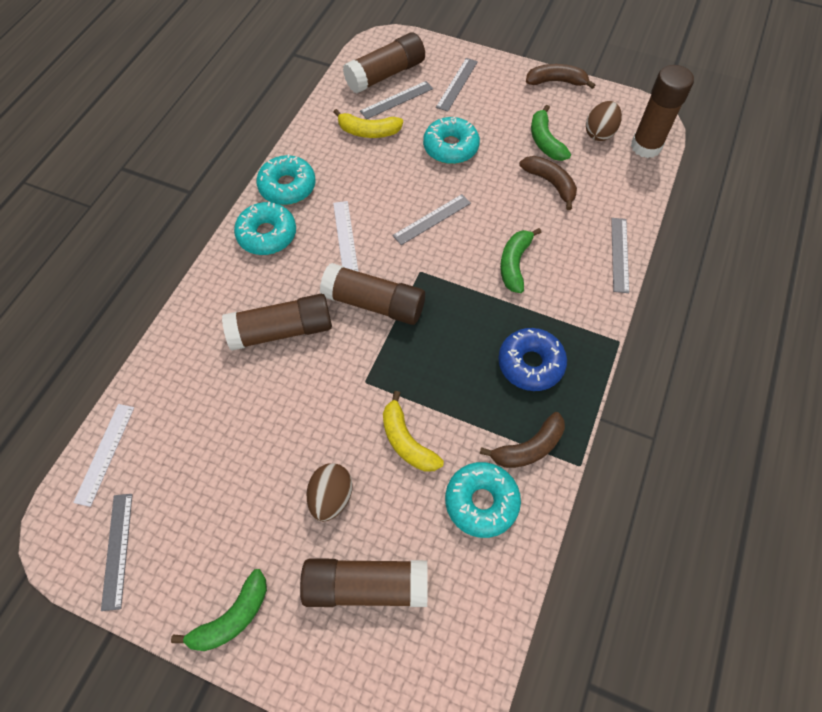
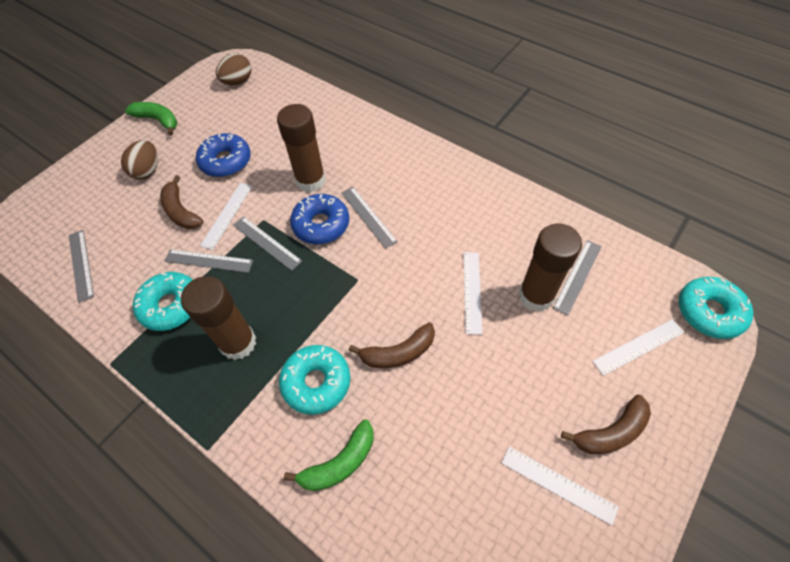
blue donut: [498,328,567,391] = 1 -> [196,133,251,177] [290,194,349,244] = 2
brown glue stick: [222,294,332,351] [300,558,428,607] [320,263,425,325] [343,32,425,94] [631,65,694,158] = 5 -> [181,276,256,360] [277,104,326,192] [519,224,582,311] = 3
green banana: [171,569,267,651] [500,228,542,293] [531,105,571,161] = 3 -> [125,102,177,135] [284,419,374,491] = 2
turquoise donut: [234,202,296,255] [256,154,316,205] [423,117,480,164] [445,462,521,538] = 4 -> [133,272,193,331] [279,345,350,415] [679,277,753,339] = 3
white ruler: [73,404,134,507] [333,201,358,271] = 2 -> [200,183,252,250] [463,252,482,335] [502,447,619,526] [593,319,684,376] = 4
yellow banana: [333,109,403,138] [383,391,444,472] = 2 -> none = 0

